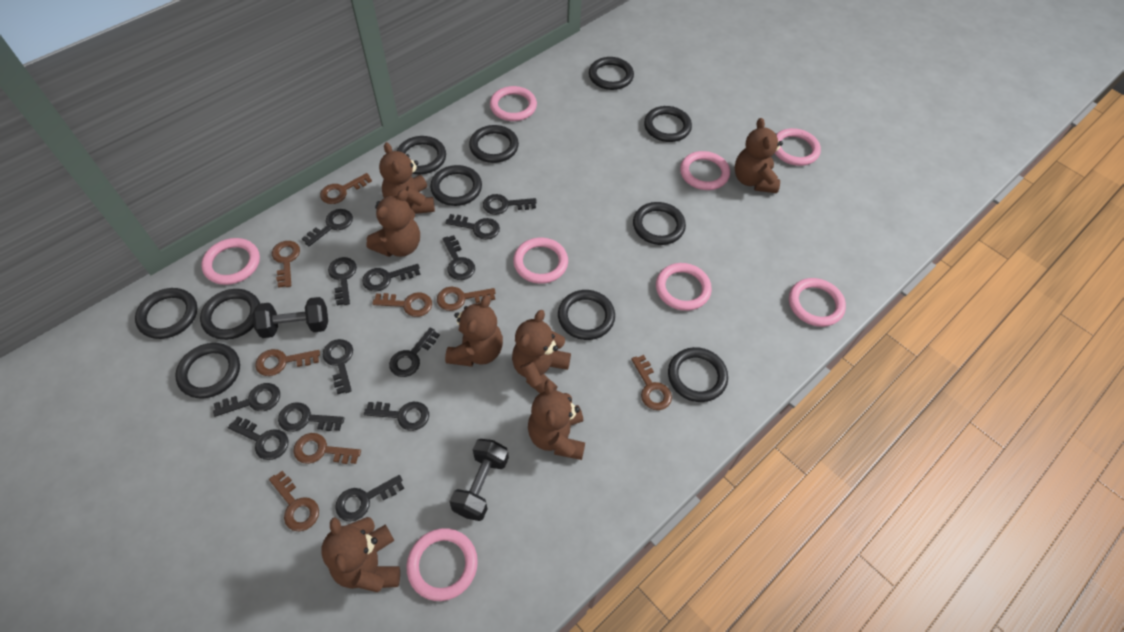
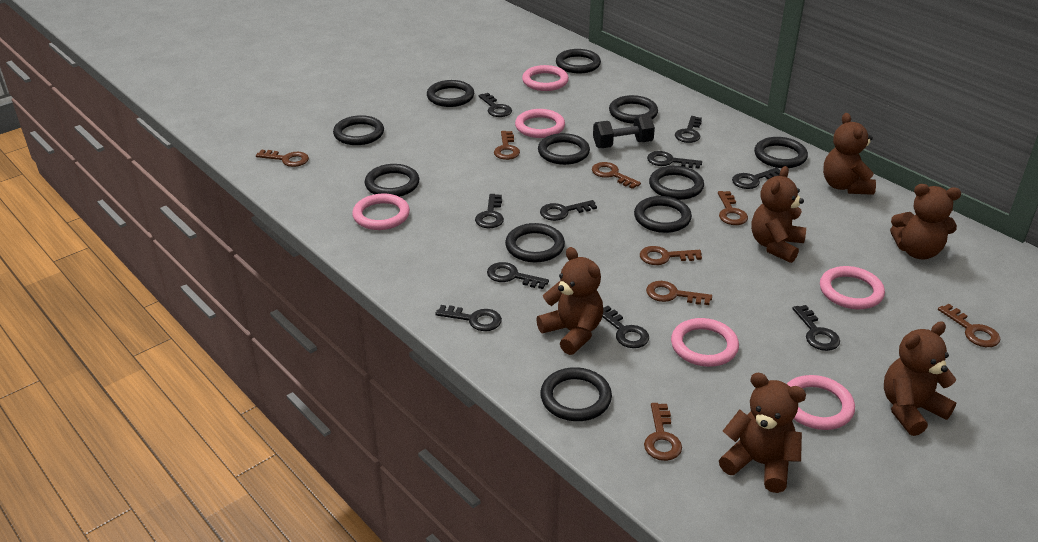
black dumbbell: [253,297,328,338] [449,439,509,521] = 2 -> [593,115,655,148] = 1
black key: [213,383,280,417] [228,416,289,460] [278,402,345,432] [302,209,353,246] [323,339,353,394] [328,257,357,305] [335,475,404,521] [362,264,420,291] [364,402,429,431] [389,327,440,377] [443,235,475,280] [445,214,500,240] [483,194,537,215] = 13 -> [435,305,502,331] [475,194,504,228] [478,93,512,117] [487,262,549,289] [540,200,597,221] [602,306,649,348] [647,151,702,169] [675,116,702,143] [732,167,780,189] [792,305,840,351] = 10
brown teddy bear: [321,517,400,592] [366,189,420,257] [379,142,435,214] [445,295,503,367] [512,310,571,393] [528,380,585,460] [735,118,783,193] = 7 -> [536,247,603,355] [719,373,806,493] [751,166,806,263] [823,113,876,195] [884,321,956,436] [890,184,961,259] = 6
pink ring: [201,238,260,285] [406,528,478,601] [490,86,537,121] [513,238,568,284] [656,263,712,311] [680,151,730,190] [775,128,821,166] [789,278,846,327] = 8 -> [352,194,410,230] [515,109,565,138] [522,65,569,91] [671,318,739,367] [787,375,855,430] [820,266,885,309] = 6

